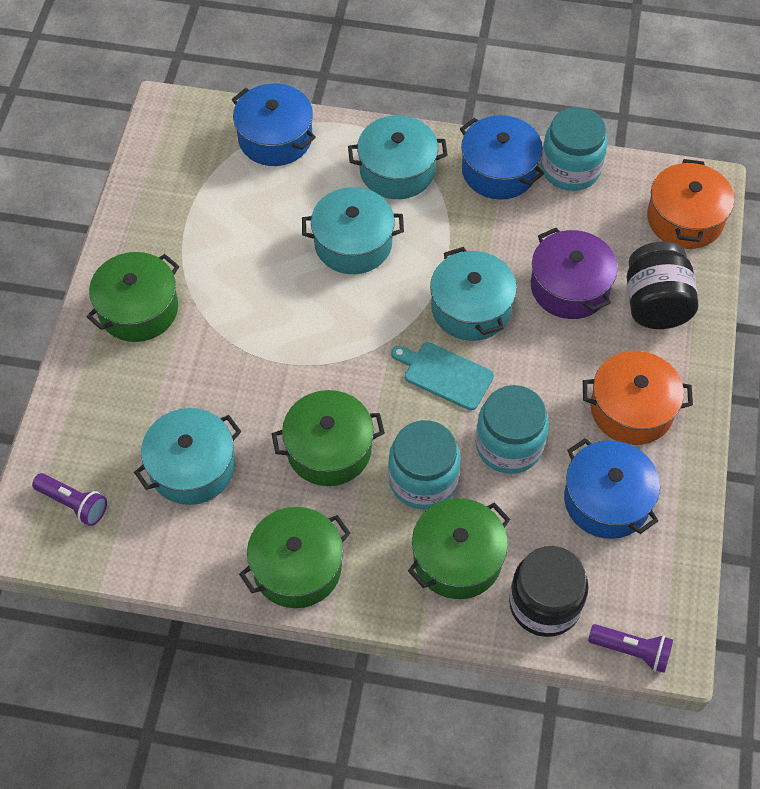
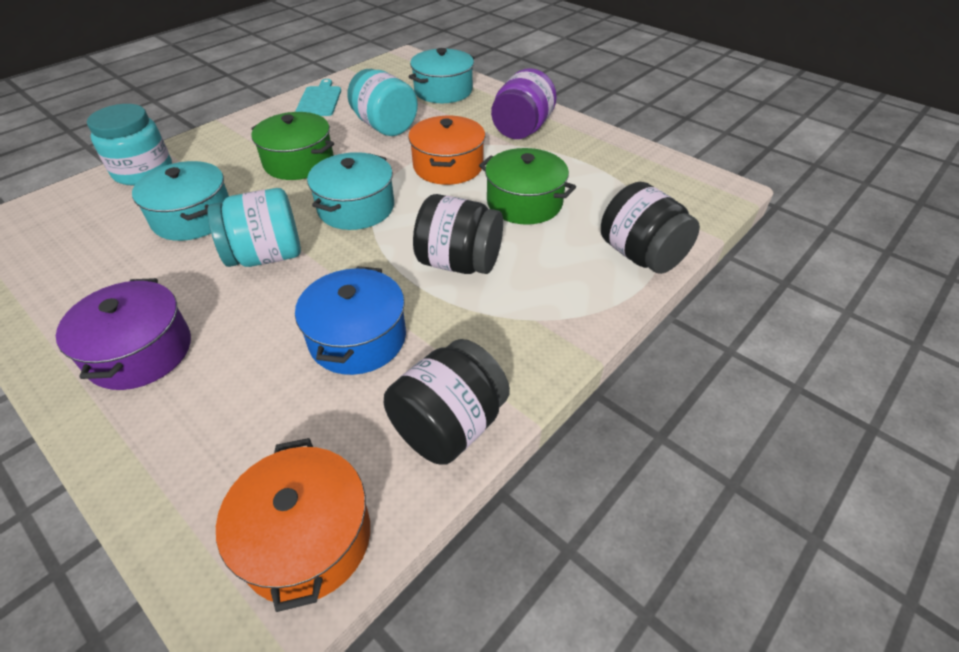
black jar: [509,546,589,637] [627,242,698,329] = 2 -> [384,339,510,465] [413,194,503,274] [601,182,700,274] = 3
blue pot: [232,83,316,166] [460,115,544,199] [564,438,660,539] = 3 -> [295,266,406,375] = 1
green pot: [87,252,179,342] [239,507,351,608] [272,390,385,486] [408,498,510,599] = 4 -> [251,112,334,180] [479,148,576,225] = 2
purple flashlight: [32,473,107,526] [588,624,673,673] = 2 -> none = 0
purple jar: none = 0 -> [491,68,557,139] = 1
turquoise pot: [134,408,241,505] [302,187,404,274] [348,115,448,199] [430,247,517,341] = 4 -> [132,161,229,241] [307,152,394,230] [408,48,474,103] = 3

